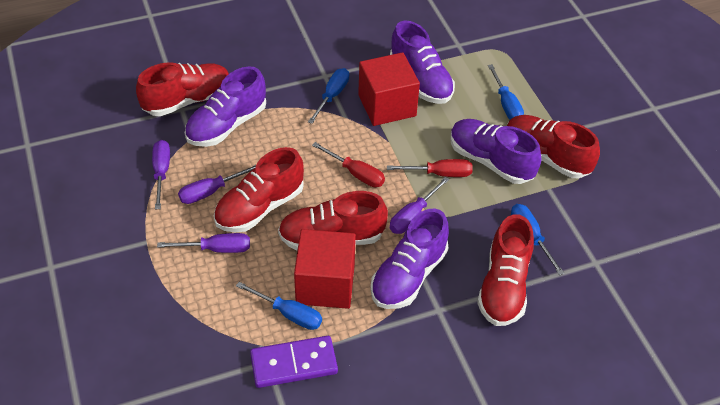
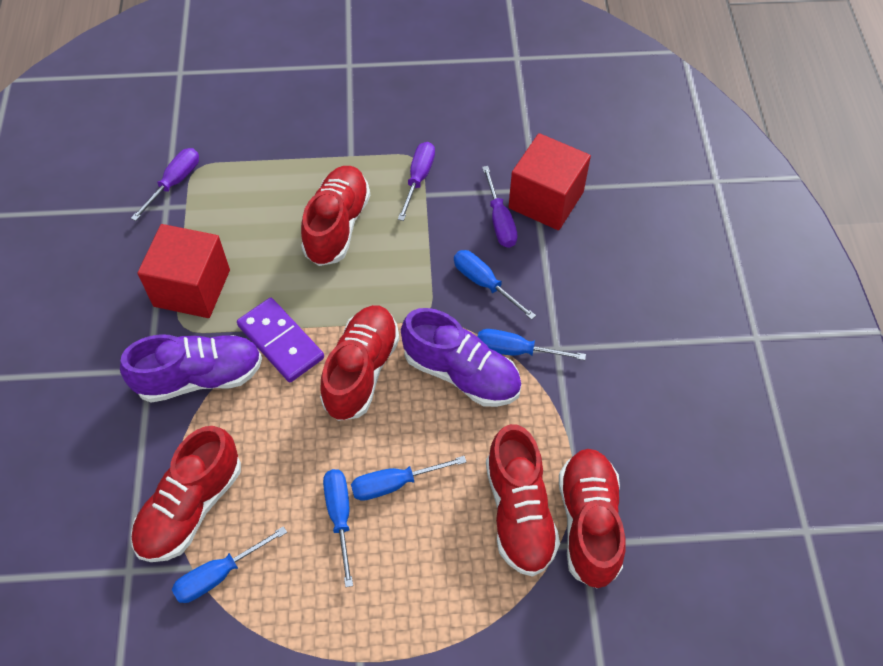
blue screwdriver: [236,282,322,330] [308,68,349,124] [488,64,524,120] [511,204,564,275] = 4 -> [172,526,287,603] [323,469,353,587] [351,456,466,501] [454,250,536,320] [478,329,586,360] = 5
purple screwdriver: [152,140,170,209] [157,233,250,253] [178,165,256,204] [390,177,450,234] = 4 -> [131,148,199,221] [398,142,435,221] [482,166,518,248] = 3
purple shoe: [185,66,266,147] [370,209,449,309] [390,20,455,104] [450,119,541,184] = 4 -> [120,334,262,403] [401,308,521,407] = 2
red screwdriver: [312,142,385,187] [387,159,473,177] = 2 -> none = 0

